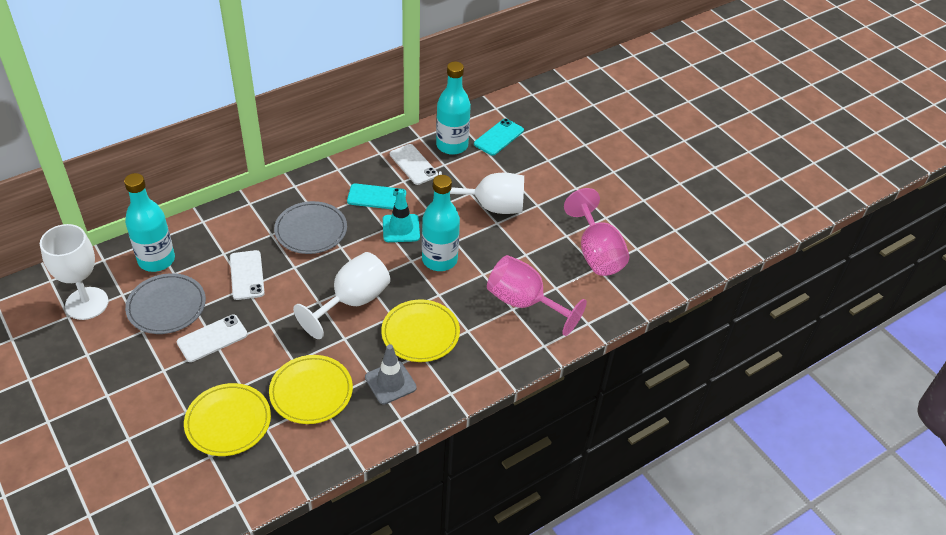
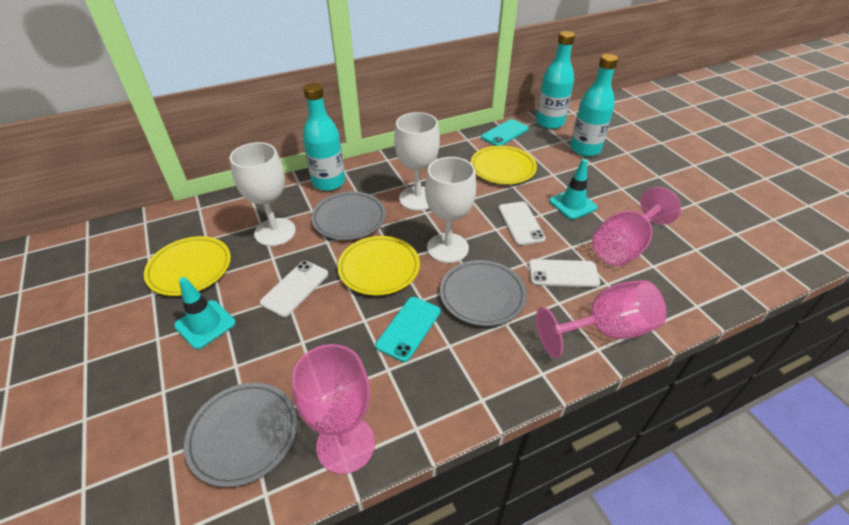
grey plate: [125,273,206,334] [274,201,347,254] = 2 -> [184,383,297,487] [311,191,386,240] [440,260,527,326] = 3
grey traffic cone: [365,344,417,405] = 1 -> none = 0
pink goblet: [487,255,587,336] [564,188,630,276] = 2 -> [292,344,375,474] [536,280,667,358] [592,187,681,266] = 3
turquoise traffic cone: [383,189,420,242] = 1 -> [174,277,236,349] [549,159,597,219] = 2

